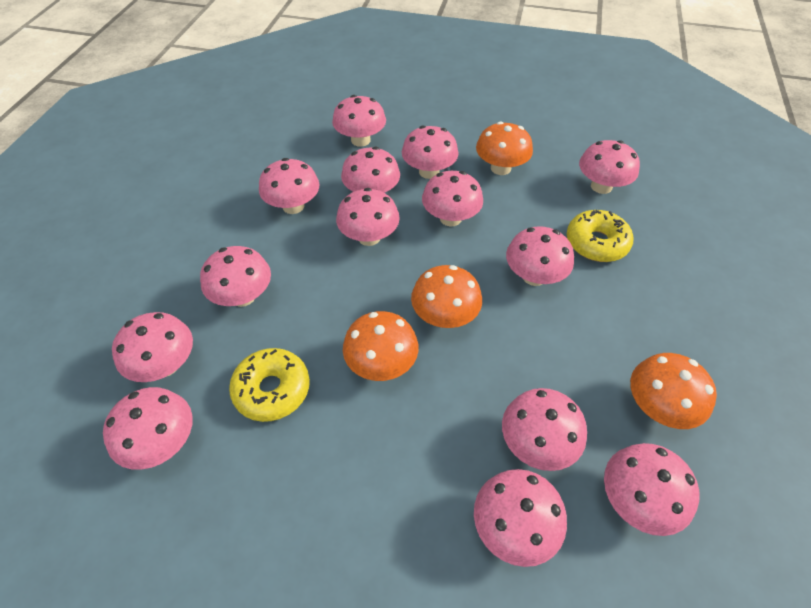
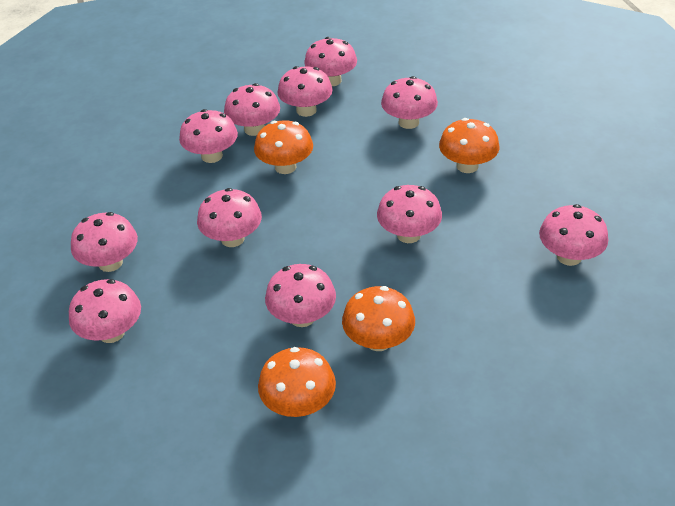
pink mushroom: [103,387,193,470] [112,312,193,382] [200,246,271,307] [259,158,320,214] [332,95,386,147] [336,188,400,246] [341,147,400,193] [402,125,459,179] [422,171,483,226] [474,469,567,567] [502,388,587,471] [506,226,574,286] [579,140,640,194] [604,443,699,536] = 14 -> [69,279,141,343] [71,212,138,272] [179,109,238,163] [197,188,262,247] [224,83,280,136] [265,264,336,327] [278,66,333,117] [304,37,357,86] [377,185,442,243] [381,76,438,129] [539,204,608,266] = 11
yellow donut: [229,348,310,422] [567,210,633,262] = 2 -> none = 0

